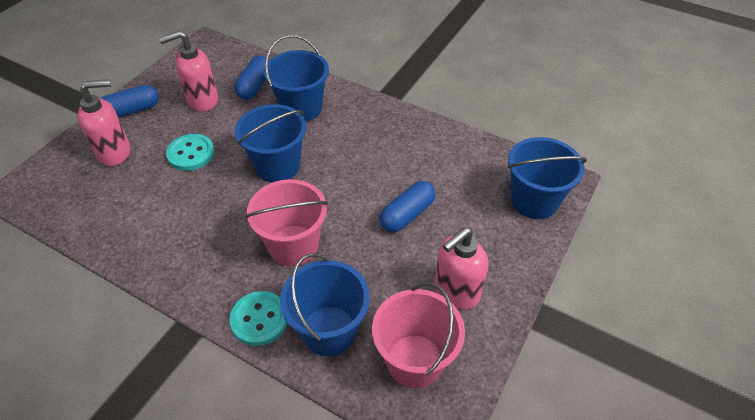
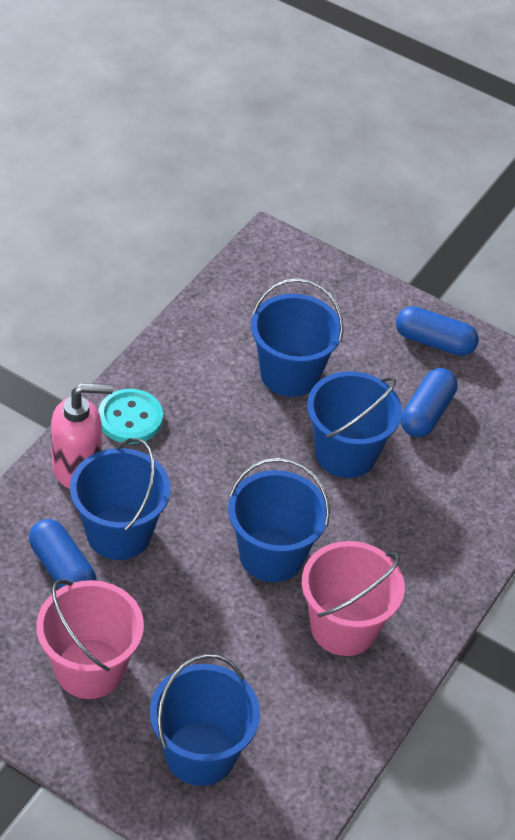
blue bucket: [235,104,306,183] [264,35,329,122] [280,253,370,356] [508,137,587,219] = 4 -> [70,438,171,560] [150,654,260,786] [228,458,330,582] [251,278,344,397] [307,371,402,478] = 5
pink soap dispenser: [77,79,130,166] [159,31,218,112] [435,227,489,310] = 3 -> [51,383,113,489] = 1
turquoise button: [166,134,214,171] [230,291,288,346] = 2 -> [98,389,163,444] = 1

